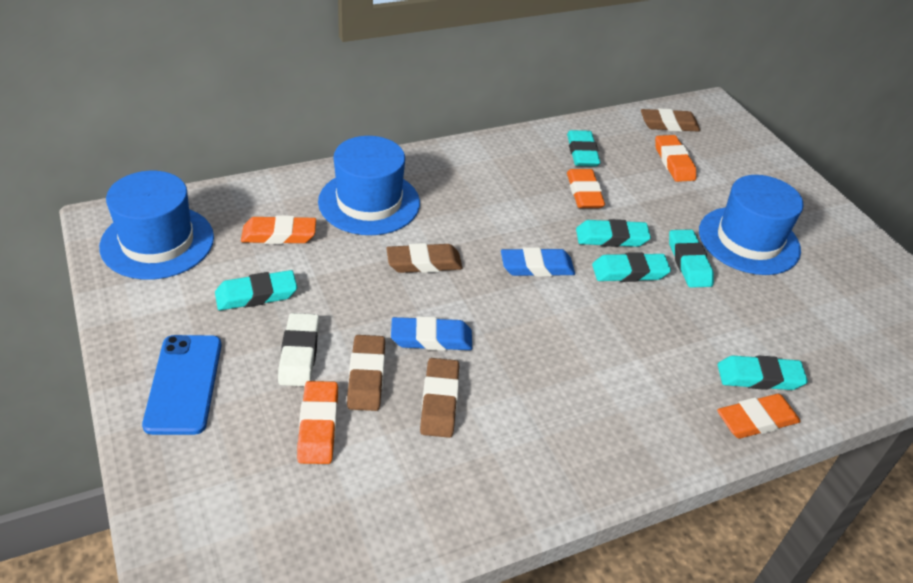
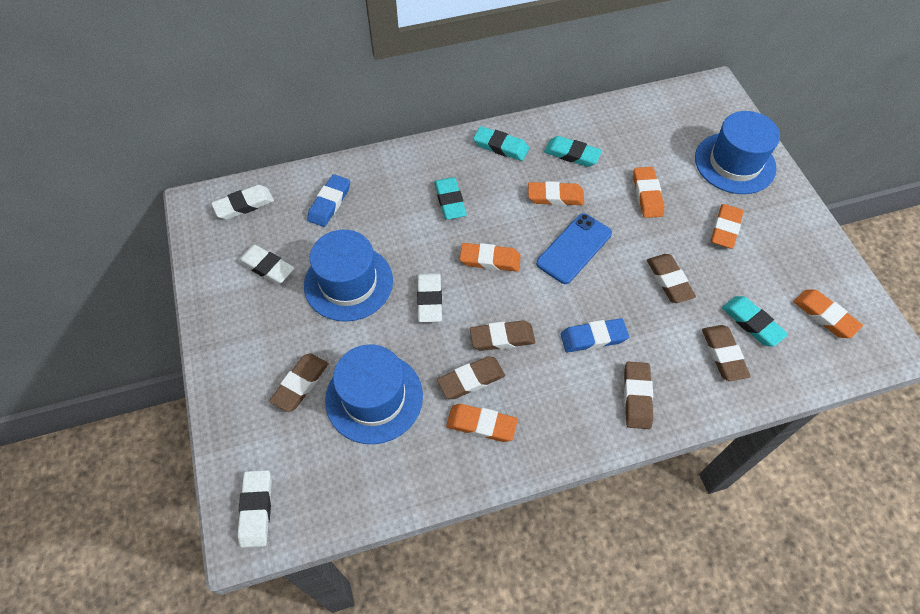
brown eraser: [347,335,385,411] [386,243,463,273] [420,358,459,438] [641,108,700,132] = 4 -> [270,353,329,412] [437,356,505,399] [470,320,535,351] [624,362,653,429] [647,254,696,303] [702,325,751,381] = 6
orange eraser: [241,215,316,244] [297,381,338,464] [567,169,605,208] [655,135,696,182] [717,394,801,439] = 5 -> [446,404,518,442] [460,243,521,272] [528,181,584,206] [633,167,664,218] [711,204,744,249] [793,289,863,338] = 6
turquoise eraser: [215,270,297,310] [567,130,600,167] [576,219,651,247] [592,252,671,282] [669,229,714,288] [718,355,808,390] = 6 -> [434,177,467,220] [473,126,529,161] [544,136,602,167] [722,296,788,347] = 4
white eraser: [278,313,319,386] = 1 -> [211,185,274,220] [237,470,272,548] [238,245,295,284] [417,273,442,322] = 4

